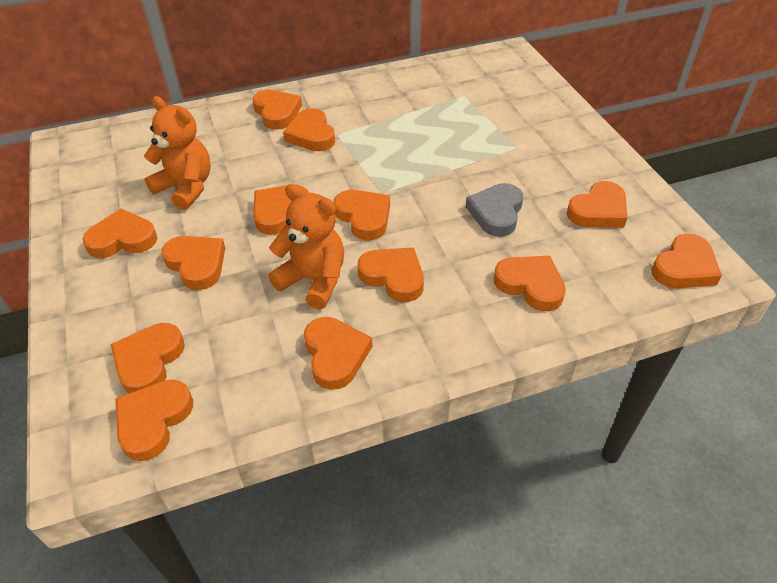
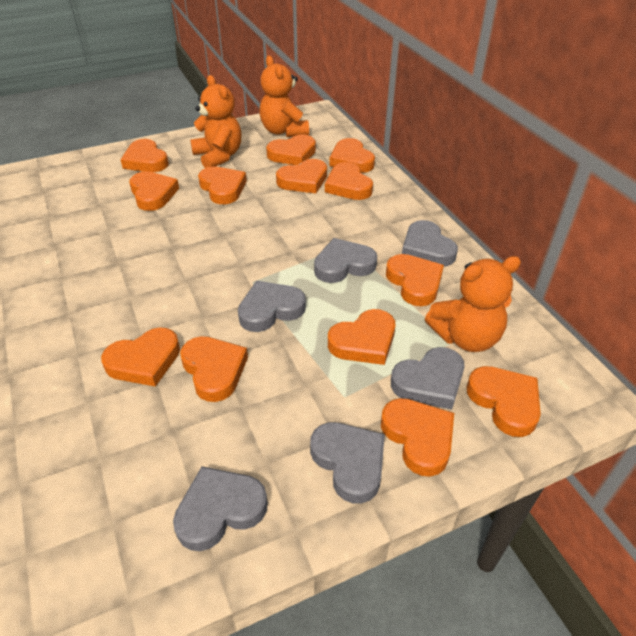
grey heart: [466,183,523,237] = 1 -> [173,466,268,551] [238,281,306,332] [310,422,385,503] [314,238,377,283] [391,347,465,410] [402,220,458,267] = 6
orange teddy bear: [144,96,211,210] [268,184,344,309] = 2 -> [190,75,241,168] [259,56,309,137] [425,256,521,352] = 3

